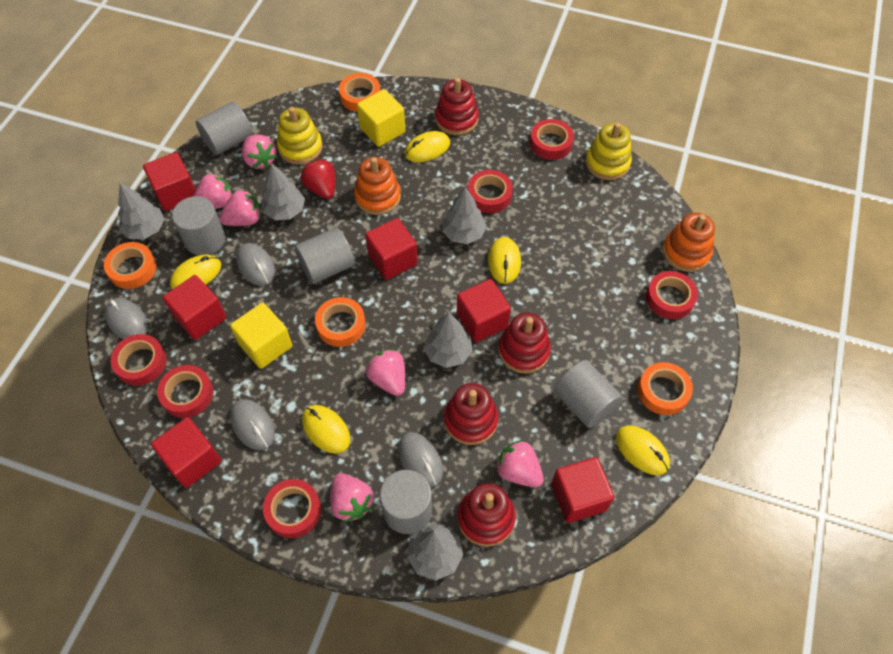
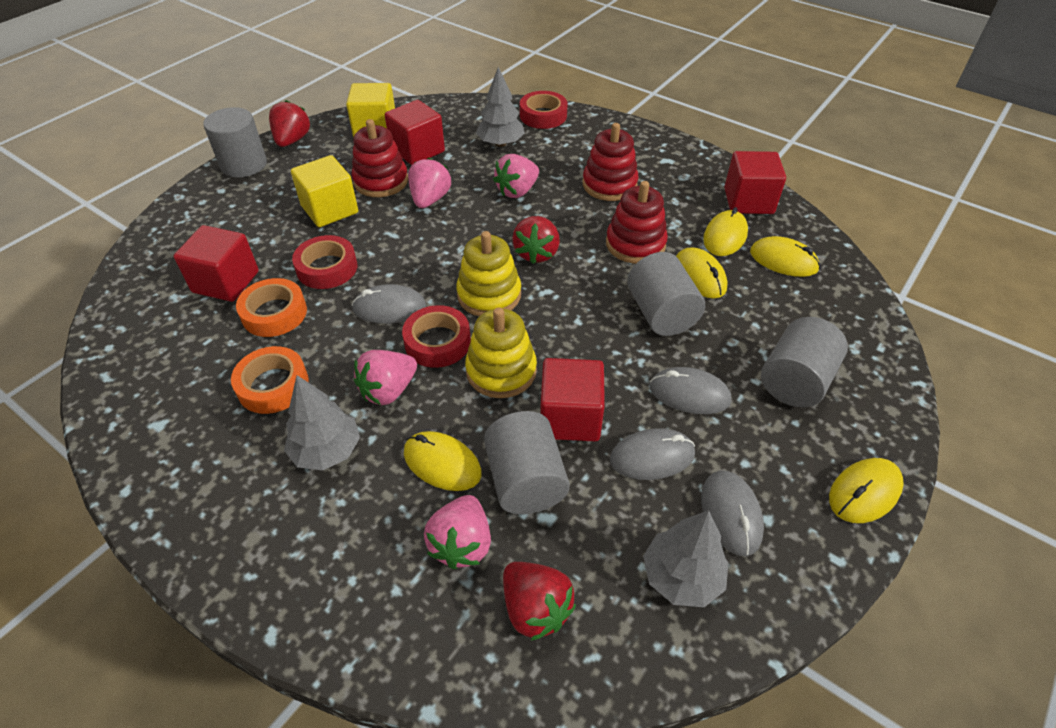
grey cylinder: [172,196,225,255] [196,102,253,155] [295,228,355,284] [380,470,432,534] [554,360,622,428] = 5 -> [203,107,267,178] [484,411,570,514] [627,252,705,336] [761,317,848,407] = 4
grey tree: [118,183,164,239] [261,163,305,220] [407,524,463,580] [423,312,472,368] [442,187,487,244] = 5 -> [284,375,360,471] [476,67,525,147] [643,510,728,607] = 3
orange stacking toy: [354,157,401,215] [663,213,715,272] = 2 -> none = 0
orange tape: [104,242,156,289] [315,297,366,347] [339,73,380,112] [638,362,693,415] = 4 -> [231,346,309,414] [236,278,307,337] = 2
pink strawberry: [194,173,232,209] [219,189,261,226] [242,135,277,169] [330,473,374,522] [366,349,405,396] [495,440,544,487] = 6 -> [354,350,417,405] [408,157,451,208] [424,495,491,569] [493,154,539,198] = 4
red cube: [143,152,196,211] [151,417,221,488] [163,275,226,340] [365,218,418,280] [457,279,511,342] [551,457,614,523] = 6 -> [173,225,259,302] [385,100,445,165] [540,358,605,441] [724,151,786,214] = 4
red stacking toy: [435,78,479,135] [444,383,498,445] [458,483,516,547] [498,312,551,373] = 4 -> [351,119,408,197] [582,123,638,201] [606,181,668,264] = 3
red strawberry: [300,159,335,199] = 1 -> [269,100,310,147] [503,562,576,641] [512,216,560,264] = 3
red tape: [111,334,167,386] [157,365,213,418] [263,479,321,538] [468,170,513,213] [530,119,574,160] [646,271,698,319] = 6 -> [292,235,357,289] [402,305,471,368] [520,91,568,129] = 3

